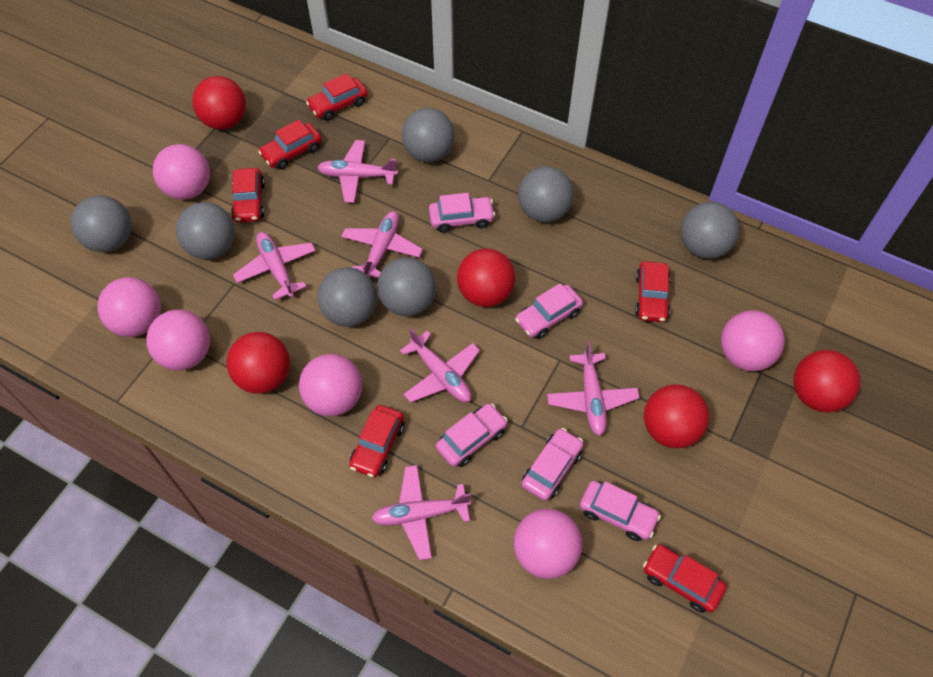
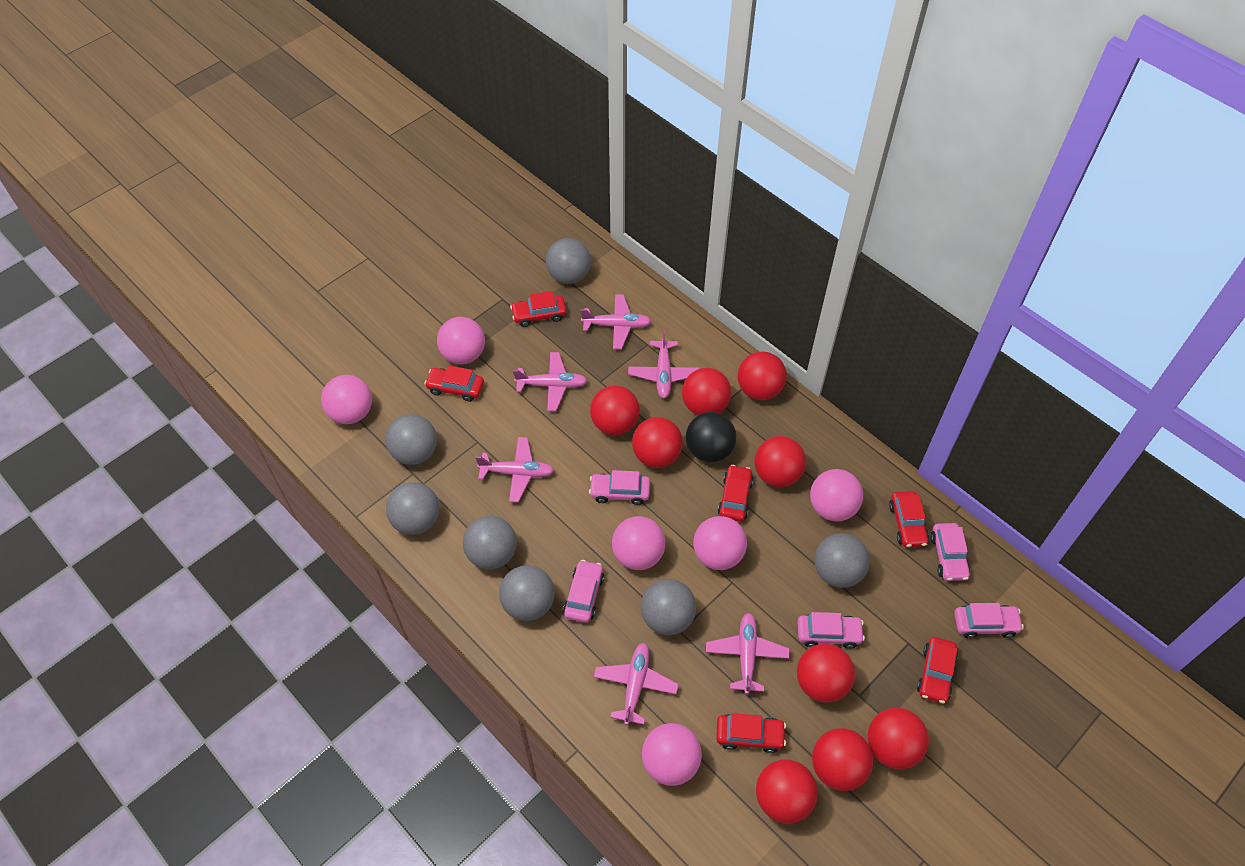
black ball: none = 0 -> [686,412,736,462] = 1
red ball: [192,76,246,130] [227,332,290,394] [457,248,515,307] [644,384,709,448] [793,350,861,412] = 5 -> [590,385,640,435] [632,417,683,468] [682,368,731,415] [738,351,787,400] [754,436,806,487] [756,759,818,824] [797,644,855,703] [812,728,874,791] [868,708,929,769] = 9

